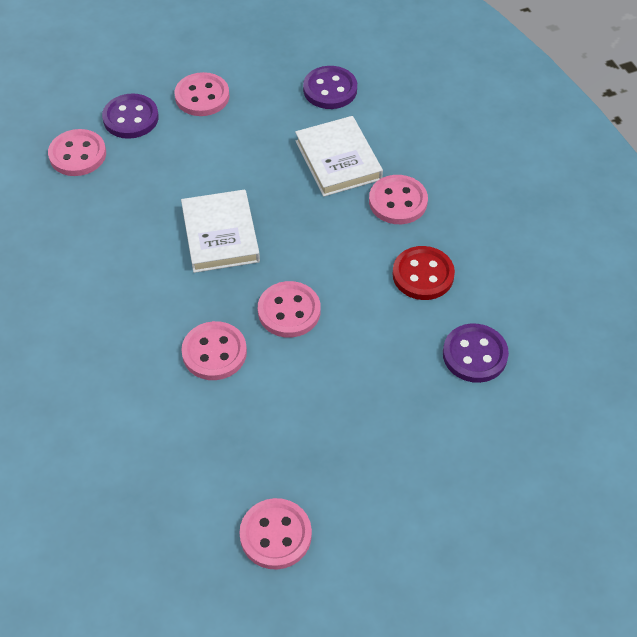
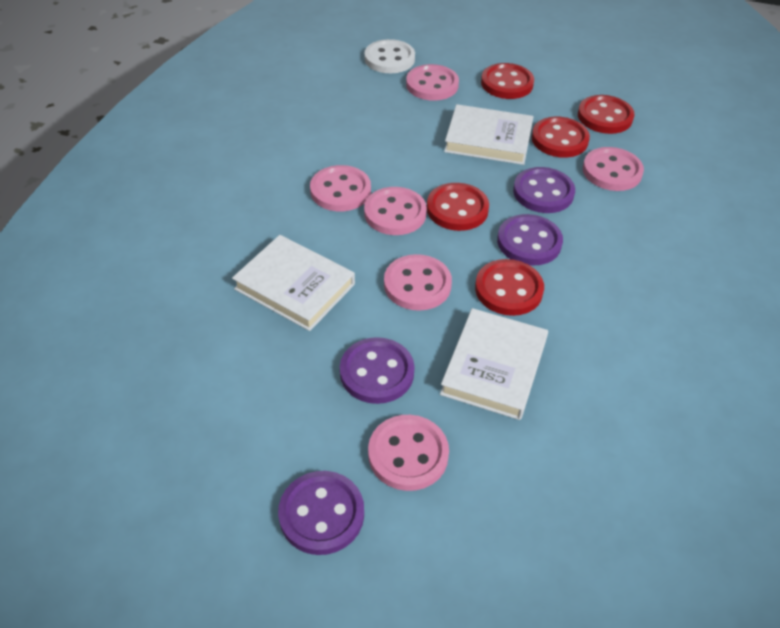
purple button: [102,93,159,139] [303,66,357,109] [443,323,509,383] = 3 -> [278,471,364,555] [340,337,415,404] [497,214,563,266] [513,167,575,213] = 4
red button: [393,246,455,300] = 1 -> [427,183,489,231] [475,259,544,316] [481,63,534,99] [532,116,590,158] [578,95,634,134] = 5
white book: [181,189,260,273] [295,116,383,197] = 2 -> [232,235,355,331] [440,308,548,420] [444,104,534,165] = 3
white button: none = 0 -> [364,39,415,73] = 1

